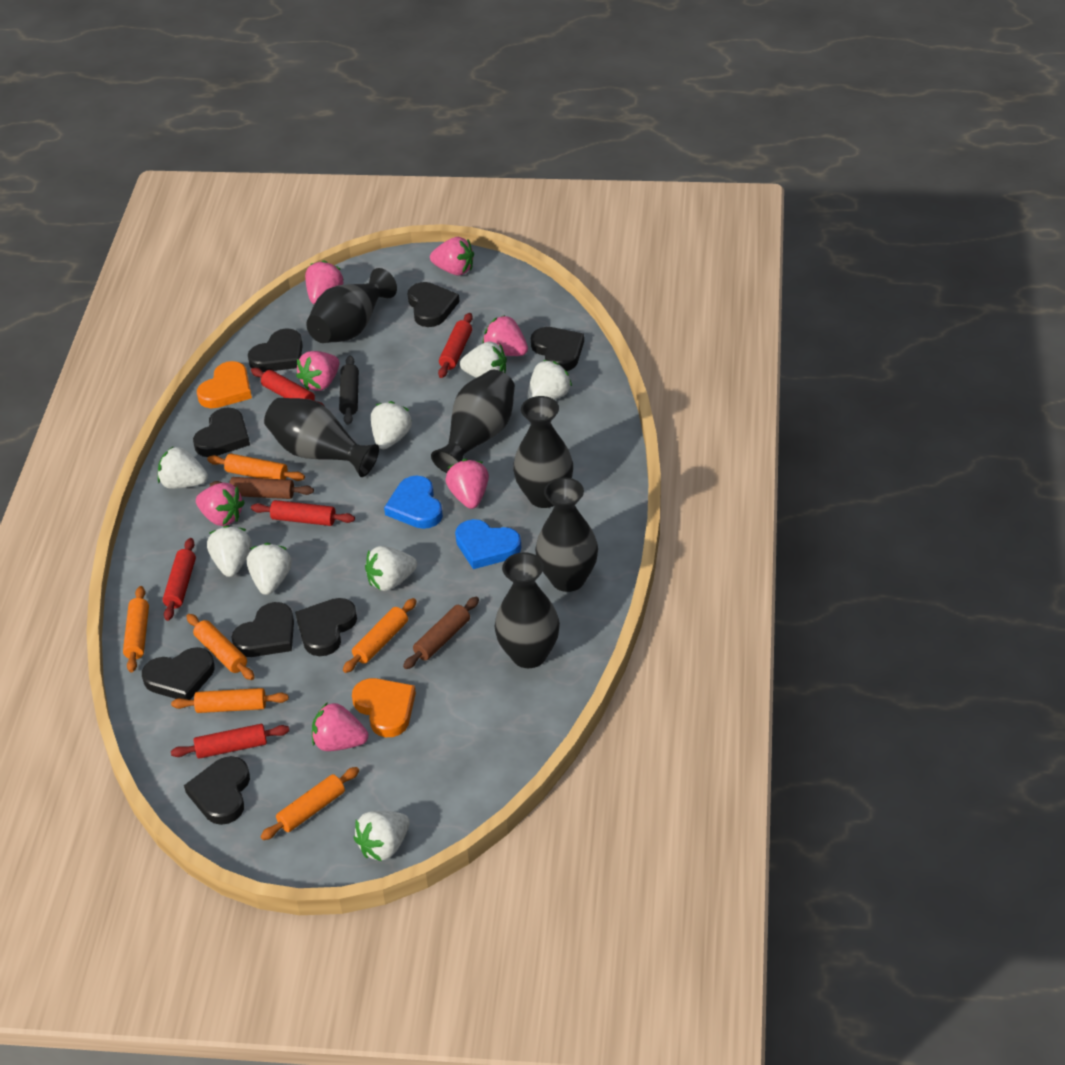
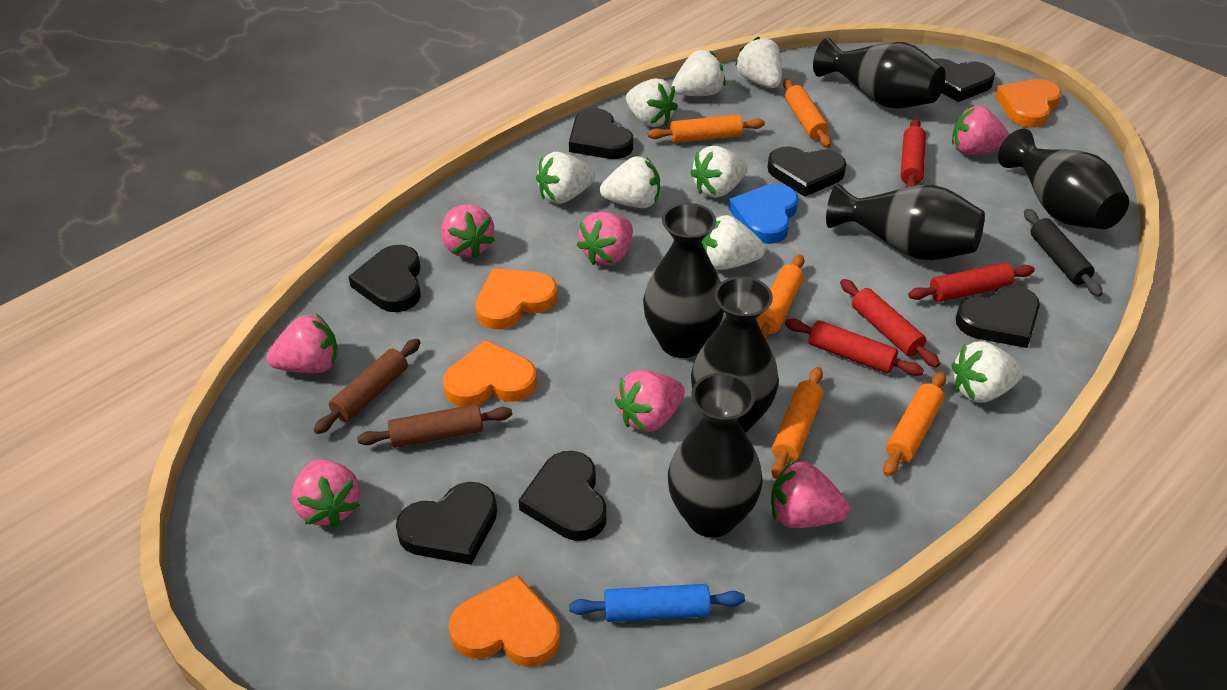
black heart: [142,647,215,700] [184,756,250,825] [193,407,250,457] [231,602,294,657] [248,328,303,372] [295,598,357,656] [408,282,460,327] [531,327,584,371] = 8 -> [348,245,421,312] [396,482,497,565] [519,451,606,541] [569,108,633,159] [767,146,846,197] [933,58,995,102] [956,285,1040,348] = 7
blue heart: [384,476,443,529] [455,519,521,569] = 2 -> [729,184,798,244] = 1
blue rolling pin: none = 0 -> [569,584,745,622] = 1
orange heart: [197,361,252,408] [352,678,416,737] = 2 -> [443,340,537,407] [449,575,560,667] [475,268,557,329] [995,79,1061,127] = 4
orange rolling pin: [123,586,149,673] [171,688,289,713] [186,614,255,680] [207,454,305,481] [260,767,359,840] [343,598,417,673] = 6 -> [648,115,765,143] [756,254,804,341] [771,367,823,479] [783,79,831,148] [883,371,946,477] = 5
red rolling pin: [163,538,196,621] [171,724,289,759] [251,368,325,407] [251,500,355,526] [438,313,473,378] = 5 -> [785,319,924,376] [840,279,940,368] [901,118,926,188] [908,263,1035,302] = 4

